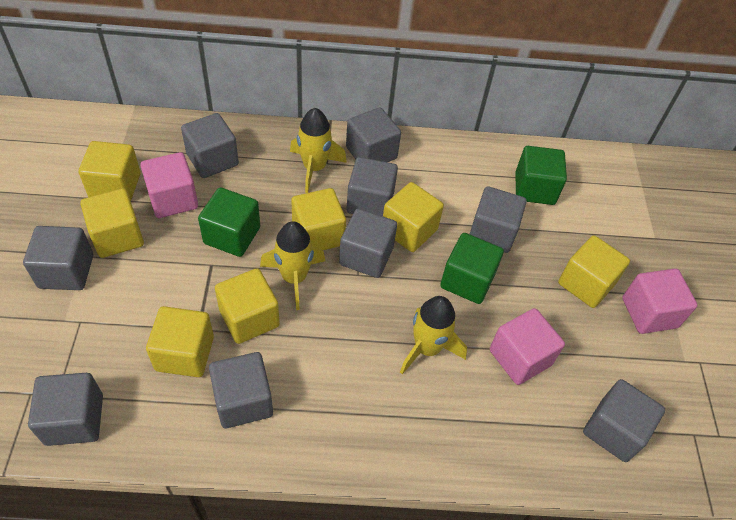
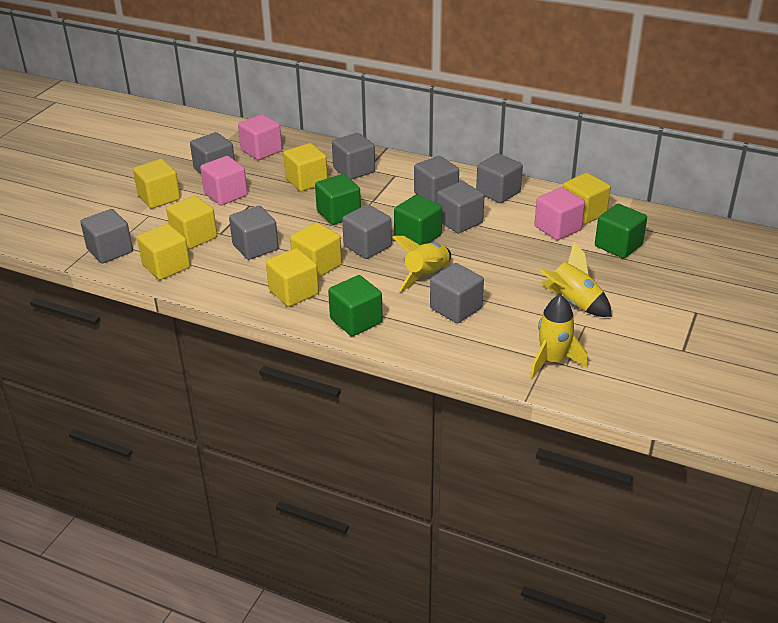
green cube: [198,187,260,257] [440,233,504,304] [515,146,567,205] = 3 -> [315,174,361,225] [328,275,383,336] [394,195,442,245] [595,204,647,259] = 4

